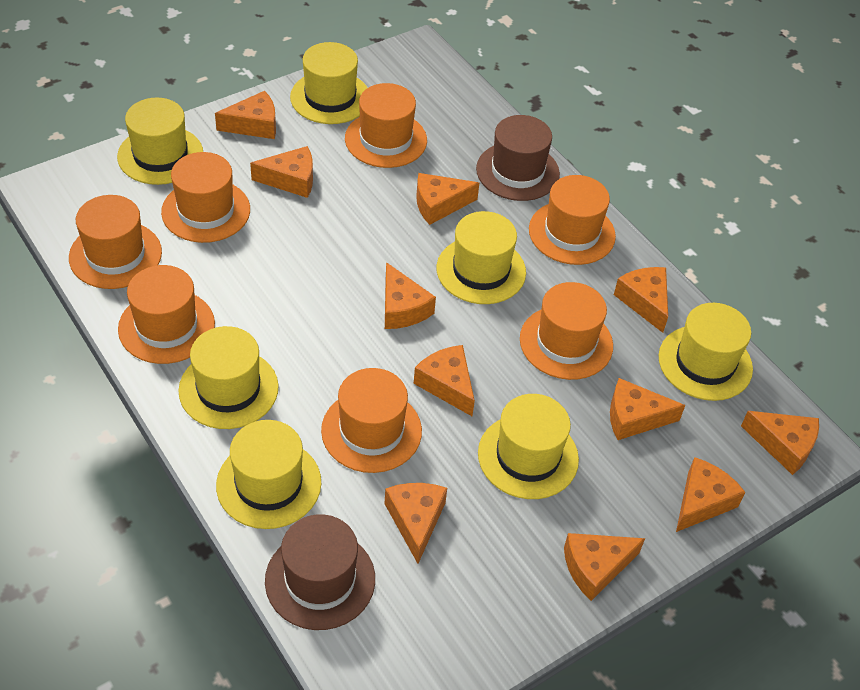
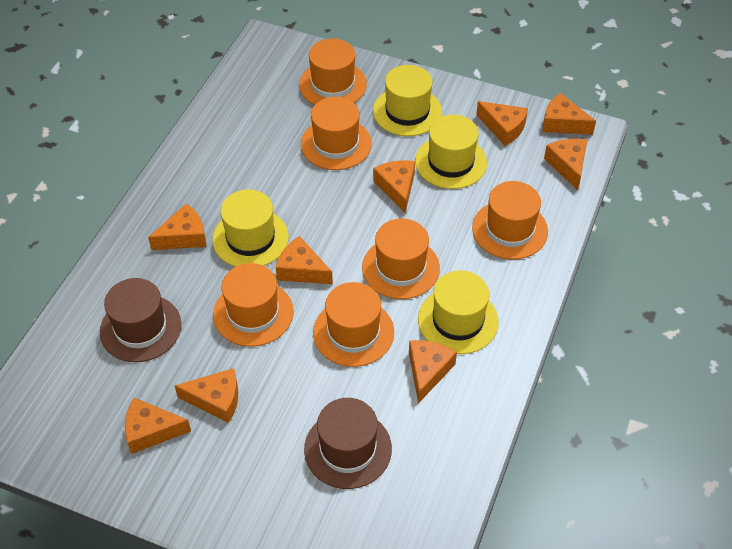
orange cheese: [215,91,276,139] [250,146,313,198] [385,262,436,329] [385,483,447,564] [414,345,475,416] [416,173,479,225] [564,533,645,601] [610,378,685,440] [614,267,668,333] [676,457,745,532] [741,411,819,475] = 11 -> [125,398,191,454] [148,204,206,250] [175,368,238,423] [276,236,333,284] [373,160,415,213] [409,340,457,404] [476,101,528,146] [542,93,596,135] [544,139,587,190] = 9
orange hat: [69,195,162,289] [118,265,215,364] [161,152,250,243] [321,368,422,473] [345,83,427,168] [520,282,613,380] [529,175,616,265] = 7 -> [213,263,293,347] [299,38,367,105] [301,97,372,170] [313,282,394,367] [362,218,440,299] [472,181,548,259] = 6
yellow hat: [117,98,203,185] [178,326,279,429] [216,420,321,529] [290,42,368,124] [437,211,526,304] [478,394,579,499] [659,303,753,401] = 7 -> [212,190,289,267] [373,65,442,136] [415,115,487,189] [418,270,499,354] = 4

